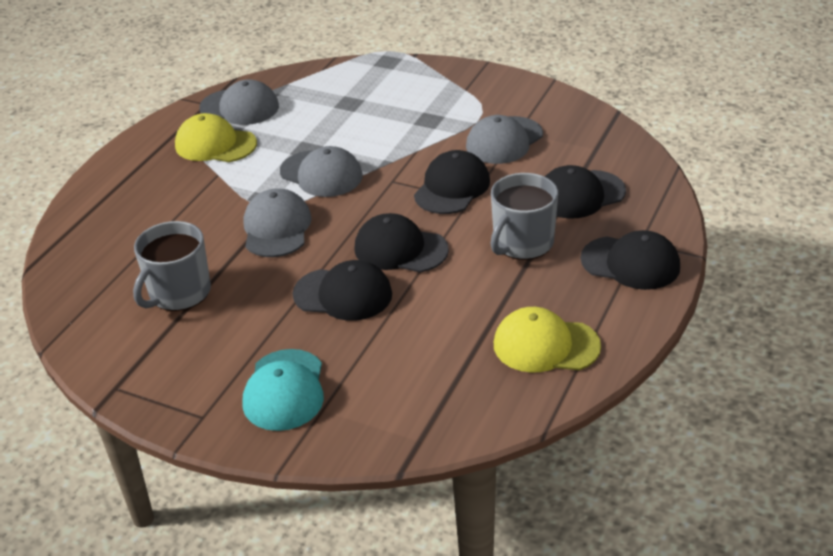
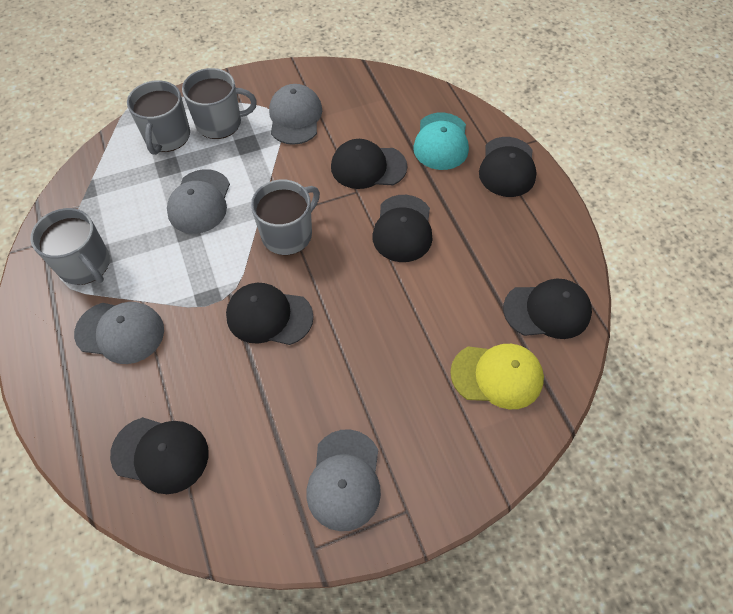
black cap: [292,260,392,321] [355,213,449,272] [414,150,490,214] [545,165,626,219] [581,230,680,290] = 5 -> [110,417,209,494] [226,283,314,345] [331,139,407,189] [372,195,433,262] [479,137,536,197] [503,278,592,339] = 6
grey mug: [133,221,211,311] [490,173,558,260] = 2 -> [30,208,110,285] [127,80,190,155] [182,68,257,139] [251,180,320,255] = 4
yellow cap: [175,113,257,162] [494,307,601,372] = 2 -> [450,344,544,409] = 1

